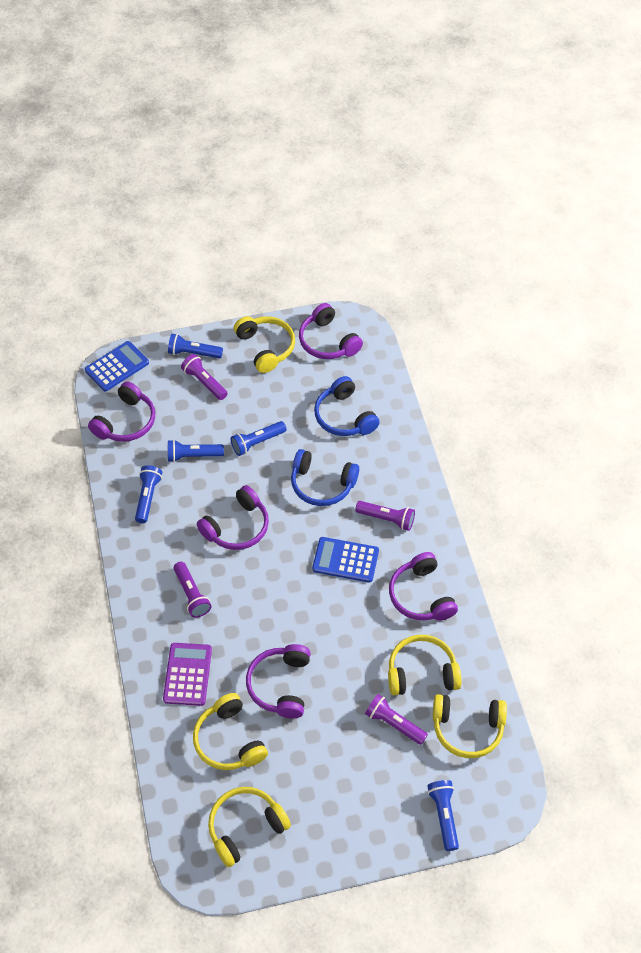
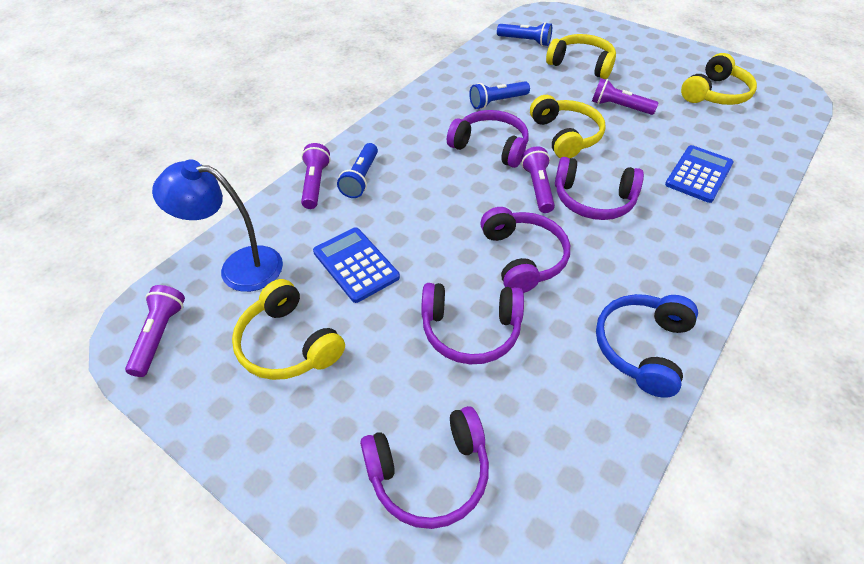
blue flashlight: [135,465,162,523] [168,334,223,359] [168,439,224,462] [231,421,287,456] [427,780,459,851] = 5 -> [337,143,378,198] [469,81,530,109] [497,22,552,46] = 3
blue headphones: [291,449,359,506] [314,376,380,436] = 2 -> [596,294,698,398] = 1
blue lamp: none = 0 -> [152,159,283,292] = 1
purple calculator: [163,643,212,706] = 1 -> none = 0
yellow headphones: [193,693,268,770] [208,787,291,867] [234,316,295,373] [388,635,462,695] [433,694,507,758] = 5 -> [232,279,345,380] [530,95,606,159] [546,34,616,79] [681,53,757,105] = 4

